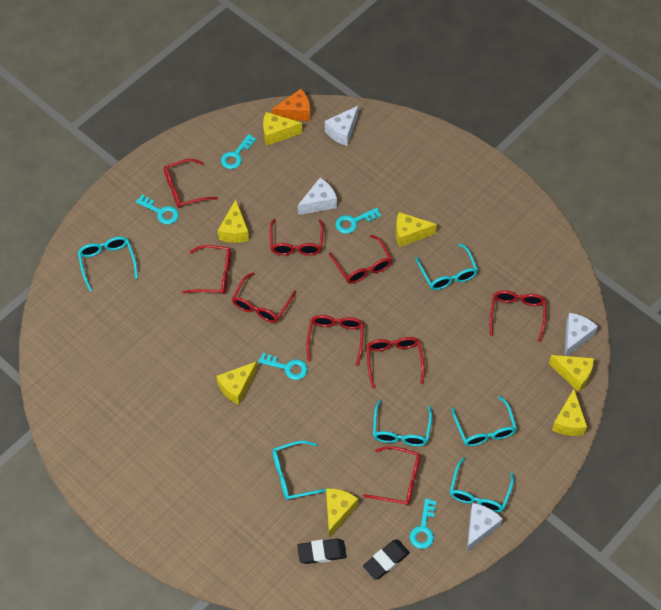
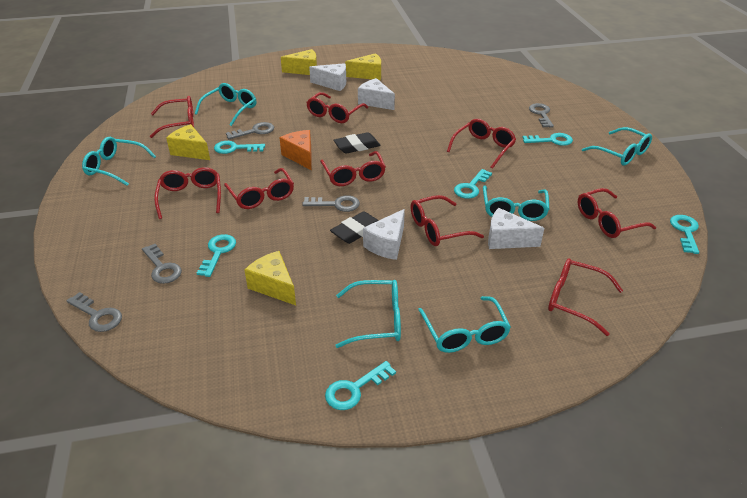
grey key: none = 0 -> [67,292,122,332] [142,244,182,284] [226,122,274,139] [302,195,360,212] [529,103,554,128] = 5
turquoise key: [136,195,179,224] [221,134,257,169] [258,353,308,380] [336,208,381,234] [410,498,437,549] = 5 -> [197,234,236,277] [214,141,265,154] [325,361,396,410] [454,169,492,199] [522,133,573,146] [670,215,699,254] = 6
yellow cheese: [216,361,257,405] [218,199,249,243] [263,112,302,146] [326,488,358,538] [396,212,437,247] [549,355,594,392] [552,389,587,436] = 7 -> [166,124,210,160] [244,251,296,305] [281,49,317,75] [345,53,381,80] = 4

